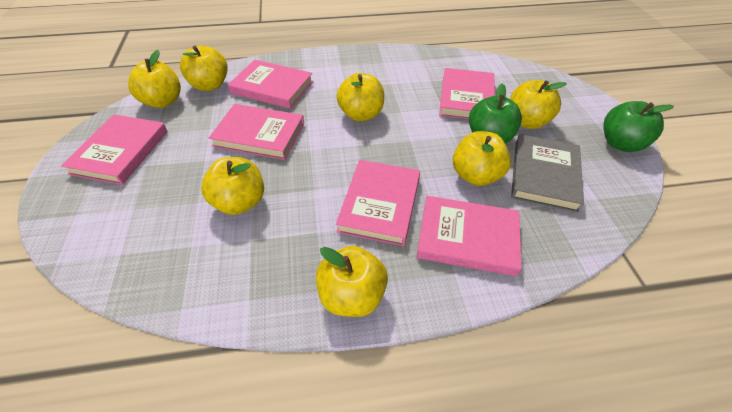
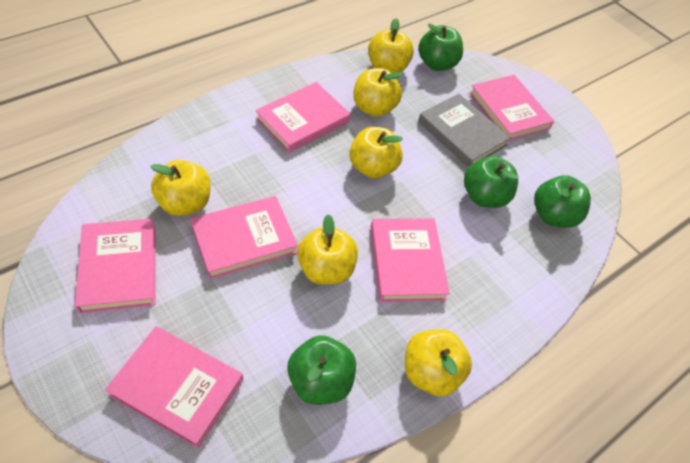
green apple: [469,84,522,144] [603,101,674,152] = 2 -> [287,335,356,405] [418,23,463,71] [464,156,518,208] [534,175,591,228] = 4
yellow apple: [128,50,181,108] [180,45,228,91] [201,157,264,215] [316,246,388,317] [337,73,384,121] [453,131,511,186] [510,80,567,129] = 7 -> [150,160,211,216] [297,214,358,285] [349,127,403,178] [353,68,403,117] [368,18,414,73] [405,329,472,396] = 6

